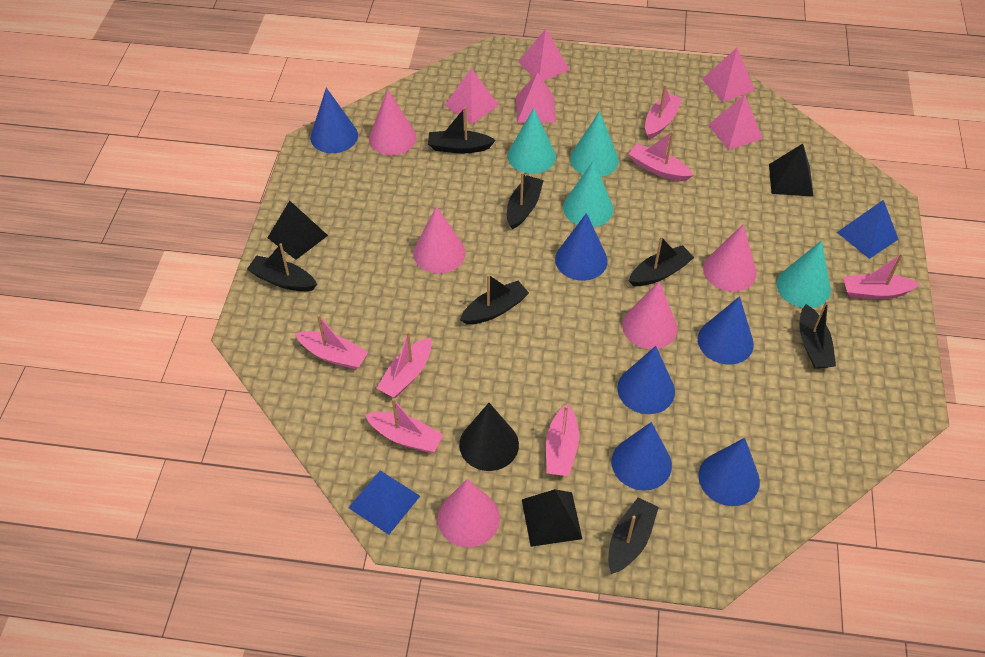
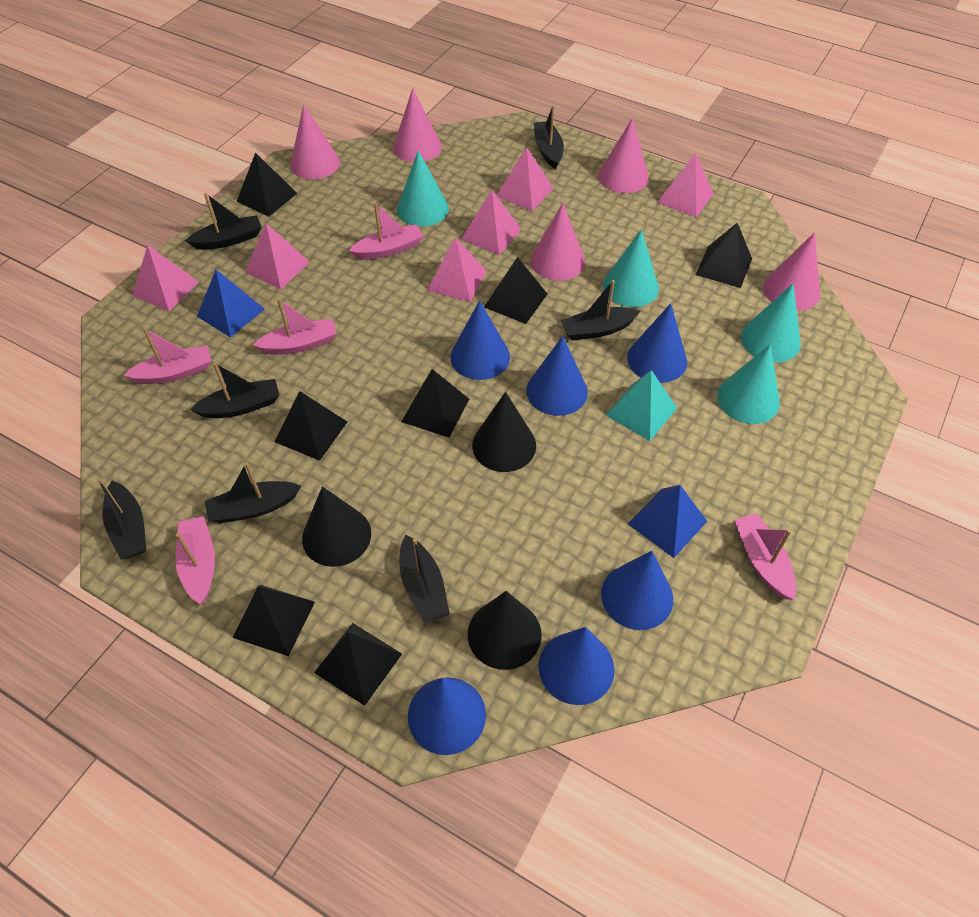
black cone: [459,403,519,471] = 1 -> [302,486,371,567] [468,591,541,670] [472,392,536,472] = 3
black pyramid: [267,201,328,260] [522,489,582,547] [769,144,814,197] = 3 -> [233,585,315,656] [237,153,297,217] [275,391,347,461] [314,623,402,706] [401,369,469,437] [484,257,547,324] [696,223,752,288] = 7
pink boat: [295,314,368,369] [365,398,443,453] [377,331,432,398] [546,403,579,477] [629,131,694,181] [645,85,683,139] [843,253,920,299] = 7 -> [124,328,211,384] [175,516,215,604] [253,299,337,354] [349,203,424,260] [734,513,796,600] = 5
pink pyramid: [444,68,499,124] [516,72,556,123] [518,29,570,81] [702,48,755,102] [708,95,763,150] = 5 -> [132,245,199,311] [246,223,310,289] [427,237,487,302] [462,190,522,255] [496,147,554,211] [657,153,714,217] = 6
turquoise pyramid: none = 0 -> [606,370,677,441] = 1

